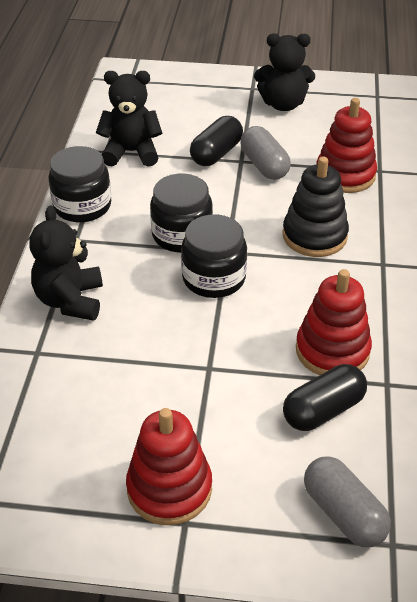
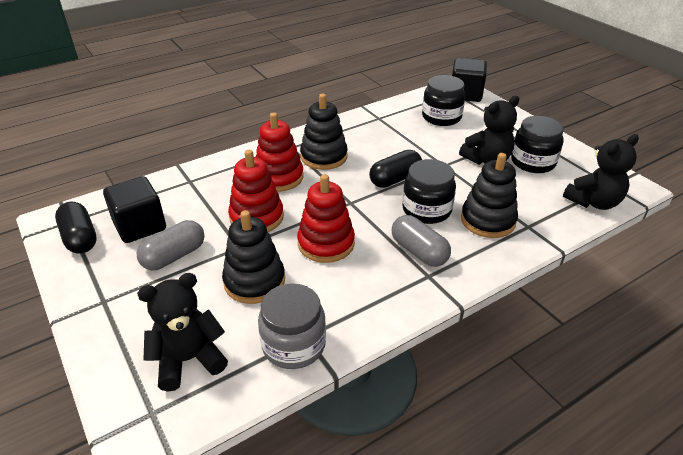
black cube: none = 0 -> [103,176,166,243] [452,58,487,102] = 2
black stacking toy: [283,157,349,257] = 1 -> [222,210,285,304] [300,94,348,170] [461,153,518,238] = 3
grey jar: none = 0 -> [258,283,326,369] = 1

